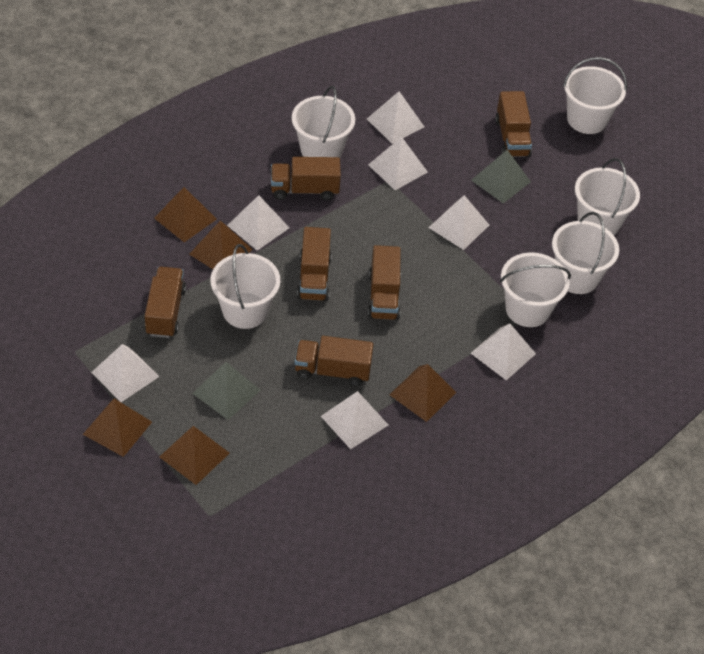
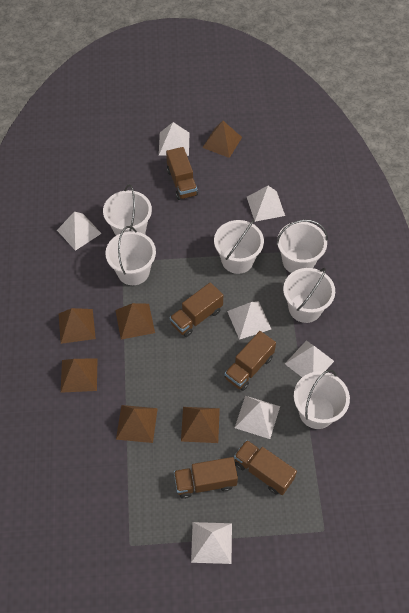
brown pyramid: [83,399,152,457] [154,187,217,242] [159,426,230,485] [189,220,253,269] [389,364,456,422] = 5 -> [59,308,96,344] [61,358,98,393] [115,303,155,340] [116,405,158,443] [181,407,220,443] [202,121,242,158] = 6
brown truck: [145,267,186,338] [271,157,341,200] [295,336,373,386] [297,227,332,301] [368,245,401,320] [495,91,532,157] = 6 -> [166,147,198,200] [170,282,223,337] [174,457,238,499] [224,331,276,391] [234,440,297,495] = 5
grey pyramid: [192,362,260,420] [471,150,531,203] = 2 -> none = 0

